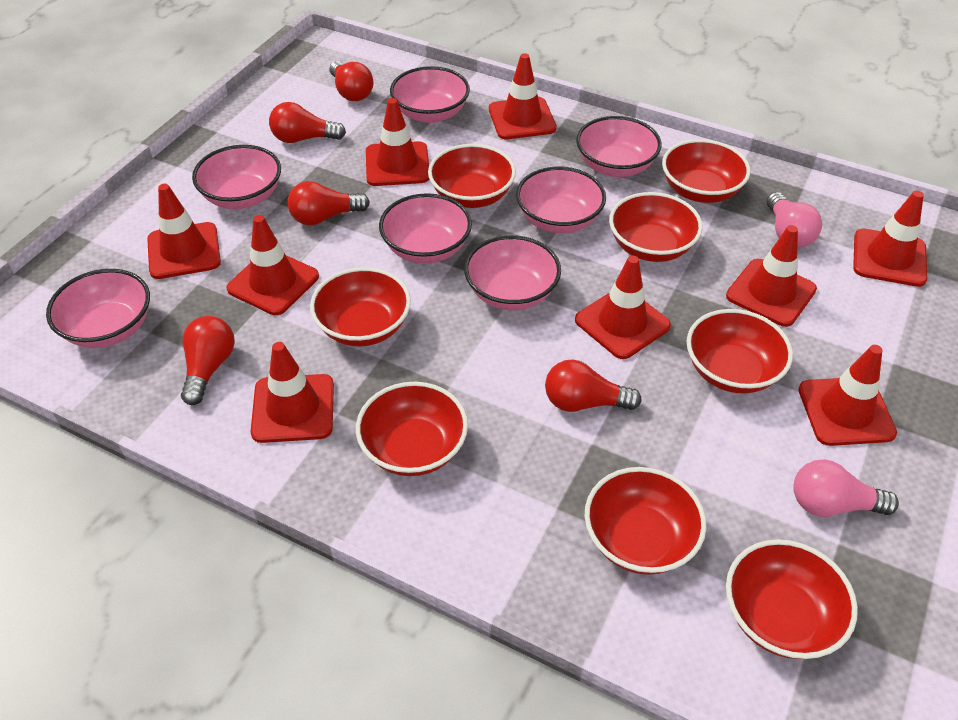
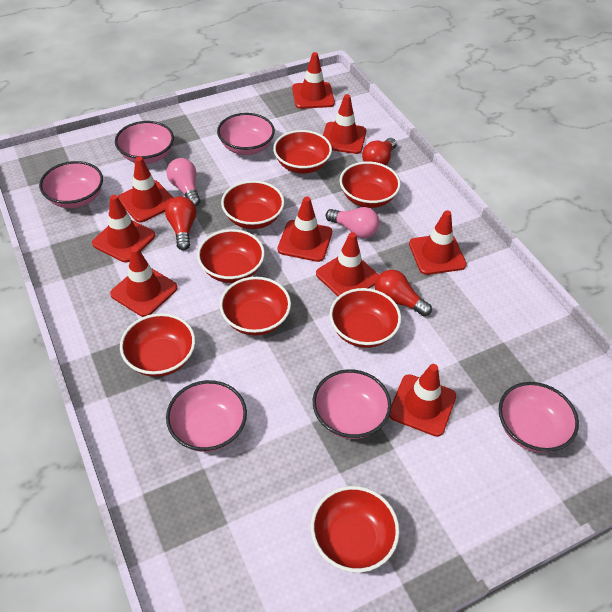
pink bowl: [46,269,150,348] [192,145,281,209] [379,193,472,264] [390,66,470,123] [464,235,561,310] [516,167,606,233] [576,116,661,177] = 7 -> [39,161,103,208] [115,121,174,164] [166,380,247,452] [217,113,275,155] [313,369,391,439] [498,382,579,453] = 6
red light bulb: [181,316,235,405] [269,102,346,143] [287,181,370,225] [330,61,374,101] [545,359,642,412] = 5 -> [165,196,197,250] [362,138,397,165] [375,270,432,316] = 3

